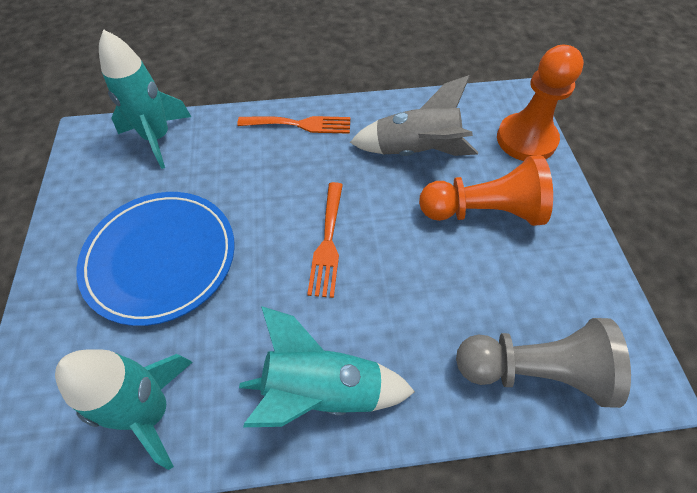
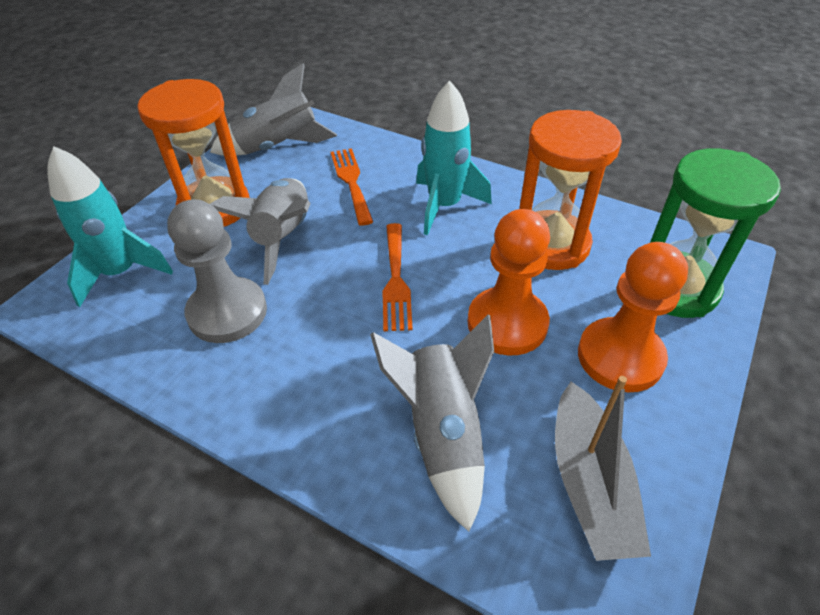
blue plate: [76,192,235,326] = 1 -> none = 0
green hourglass: none = 0 -> [650,148,781,318] = 1
grey boat: none = 0 -> [555,376,651,561] = 1
grey rocket: [350,75,478,156] = 1 -> [210,63,337,156] [210,178,311,285] [370,314,494,532] = 3
orange hourglass: none = 0 -> [137,79,250,227] [519,110,622,270] = 2
turquoise rocket: [55,349,193,470] [99,29,191,169] [239,306,415,427] = 3 -> [47,146,173,307] [416,81,492,235] = 2

